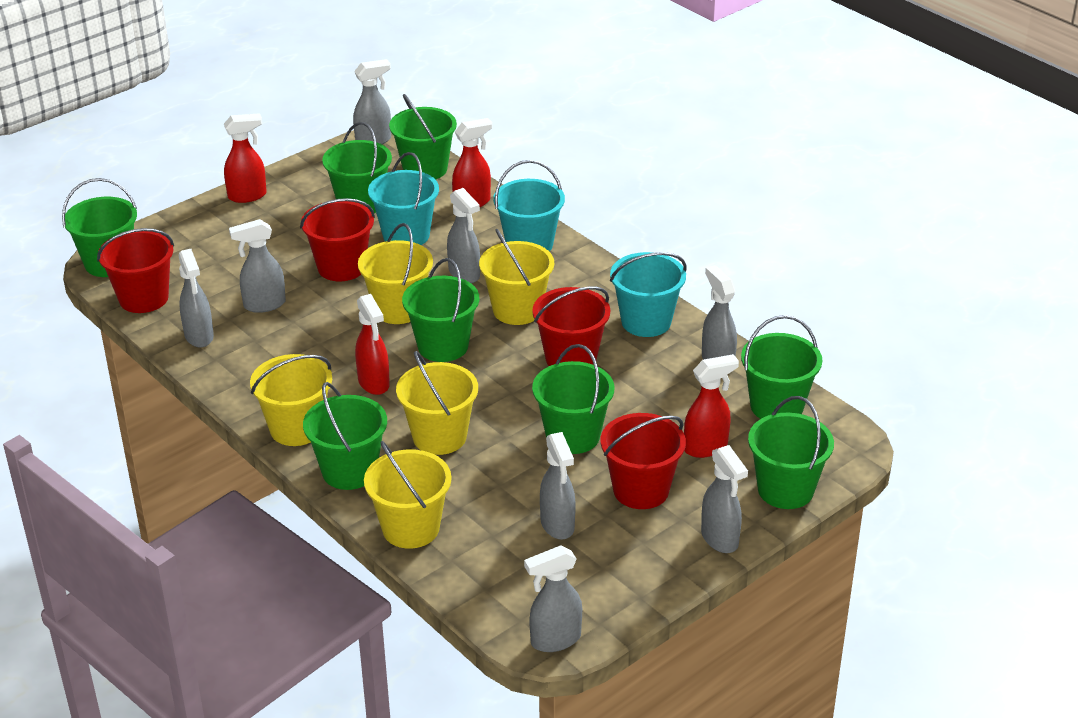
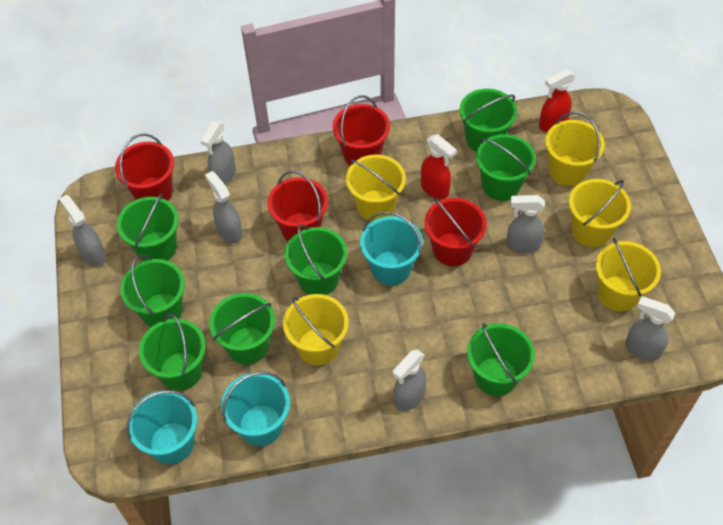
grey spray bottle: [178,249,214,348] [229,219,286,313] [353,59,391,144] [447,188,480,283] [524,546,582,652] [540,432,576,540] [701,445,748,553] [702,265,737,360] = 8 -> [59,195,106,267] [200,121,236,185] [205,171,242,244] [393,349,426,411] [506,195,545,254] [625,296,675,361] = 6
red spray bottle: [224,113,267,203] [355,294,390,395] [452,118,493,207] [684,354,739,458] = 4 -> [421,134,457,199] [539,69,575,132] = 2

